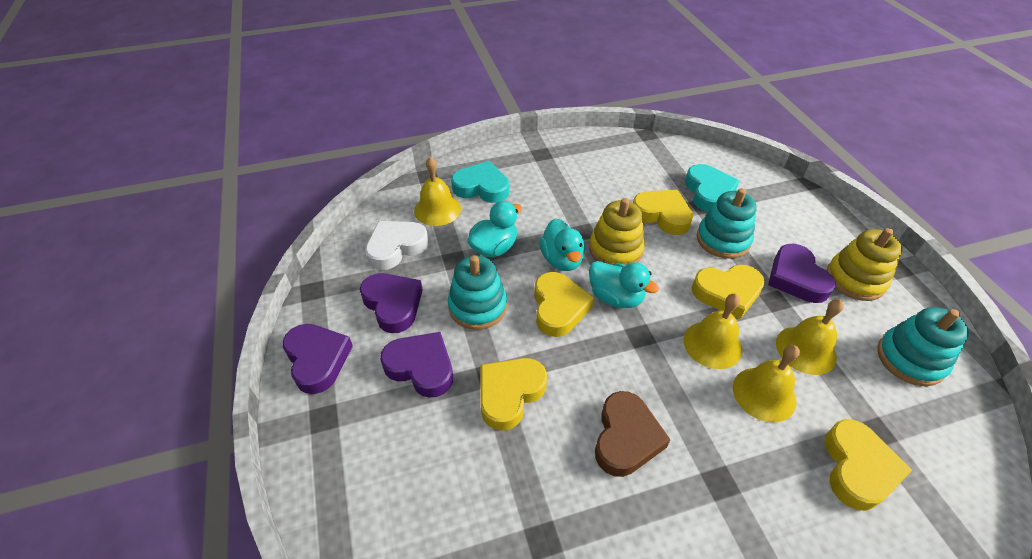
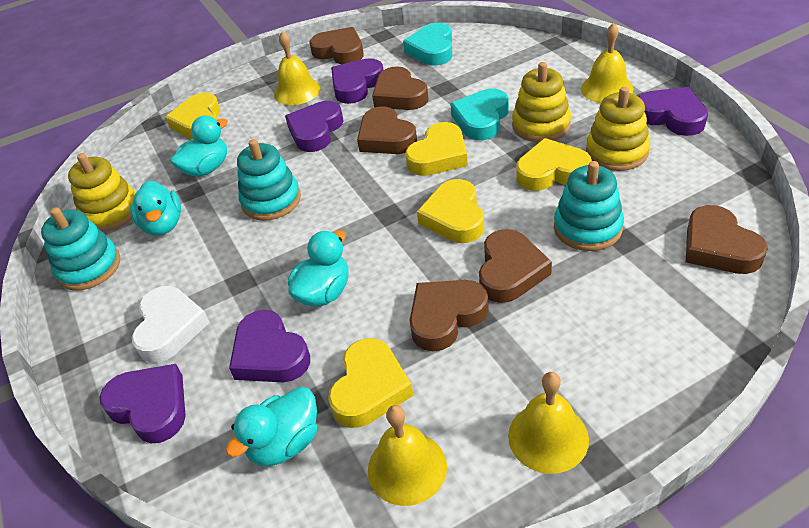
brown heart: [595,391,671,477] = 1 -> [309,27,364,64] [357,106,417,154] [372,66,428,110] [410,280,489,351] [479,229,552,303] [686,205,768,274] = 6
purple heart: [283,324,353,394] [360,273,423,333] [380,332,453,398] [768,244,836,303] = 4 -> [99,364,186,443] [229,310,310,382] [285,101,344,152] [331,58,383,104] [639,87,708,136] = 5
turquoise duck: [467,201,522,257] [539,218,585,271] [589,261,659,308] = 3 -> [130,181,181,236] [170,116,228,177] [226,387,317,466] [288,230,349,307] = 4
yellow stacking toy: [589,198,645,265] [826,228,902,301] = 2 -> [68,153,136,232] [512,62,571,142] [586,86,650,171] = 3

